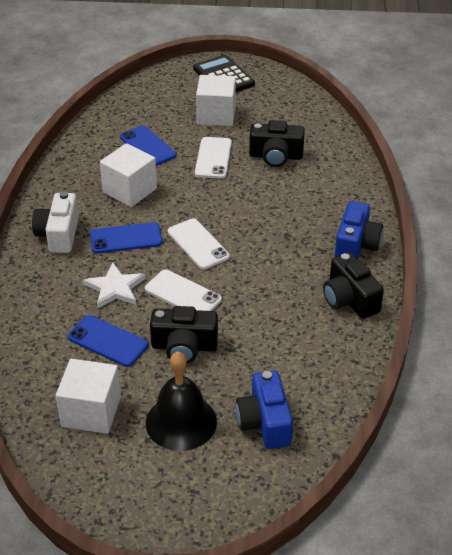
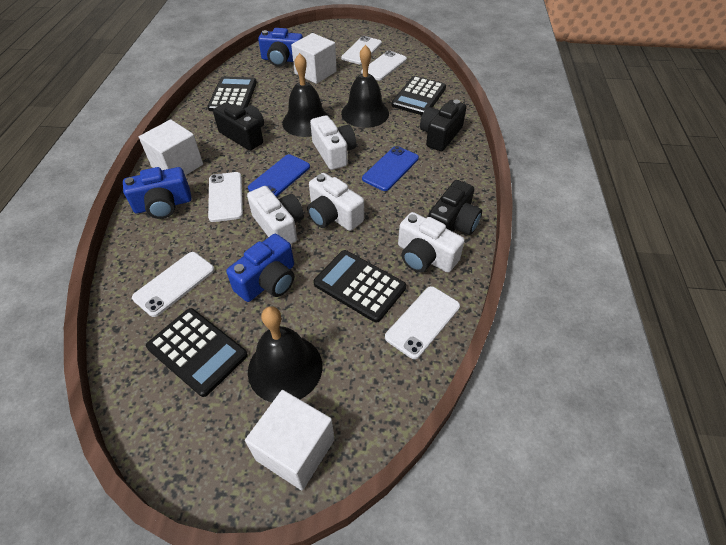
black bell: [146,351,217,451] = 1 -> [248,306,323,403] [282,53,331,137] [341,45,389,128] = 3
black calculator: [193,55,255,92] = 1 -> [146,308,248,397] [207,77,257,111] [313,250,406,323] [392,76,446,115] = 4
blue camera: [236,371,293,449] [335,201,383,260] = 2 -> [123,167,192,219] [226,234,294,302] [258,28,303,67] = 3
blue phone: [67,315,149,367] [90,222,162,254] [120,126,177,166] = 3 -> [248,154,310,197] [362,146,419,191] = 2
white camera: [32,191,79,253] = 1 -> [247,186,304,244] [307,173,364,231] [310,115,356,170] [398,212,465,273] = 4
white phone: [145,270,222,311] [168,218,230,269] [195,137,232,179] = 3 -> [132,252,214,317] [208,172,243,222] [341,36,382,64] [361,50,407,80] [385,286,460,359] = 5
white star: [83,263,146,309] = 1 -> none = 0

